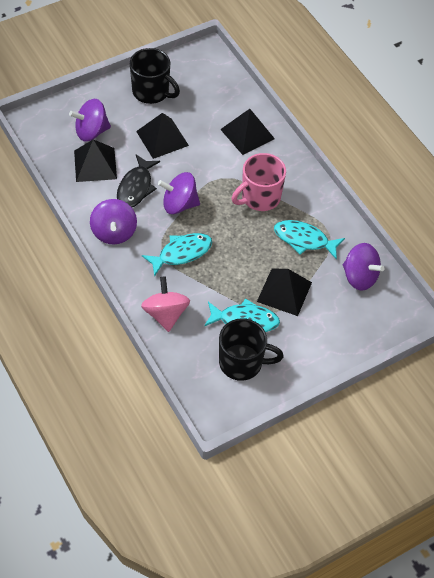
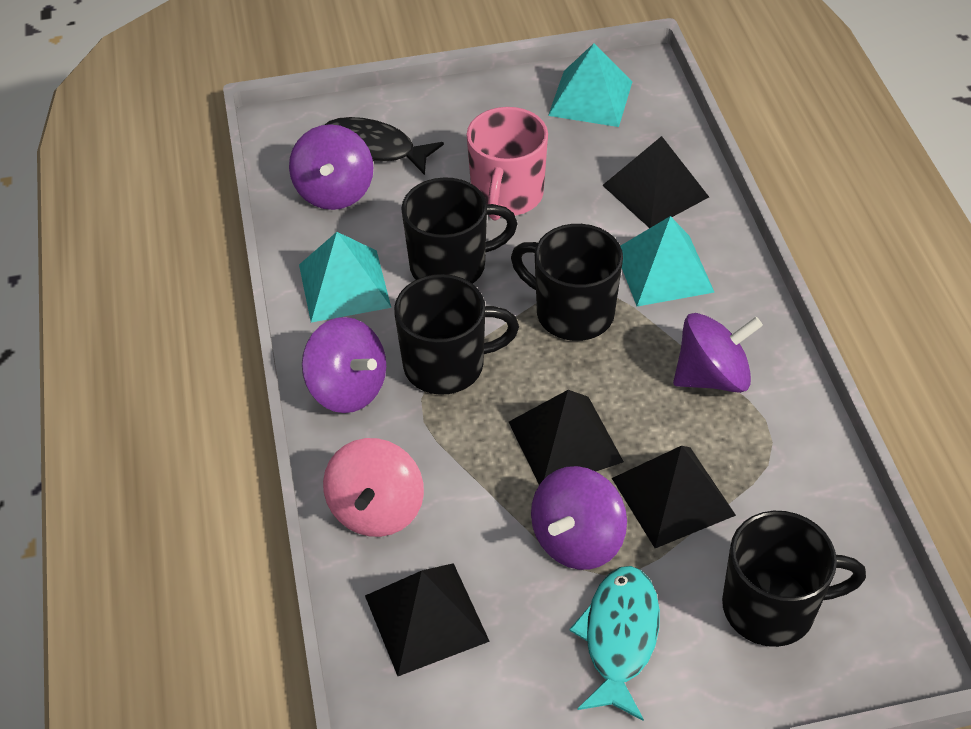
black mug: [130,48,180,104] [219,318,284,381] = 2 -> [394,274,519,395] [401,177,518,284] [511,224,623,341] [722,511,866,647] = 4
turquoise fish: [142,233,212,277] [204,298,280,332] [274,220,345,260] = 3 -> [569,566,660,721] = 1
turquoise pyramid: none = 0 -> [299,232,391,323] [548,43,633,127] [620,216,715,307] = 3

